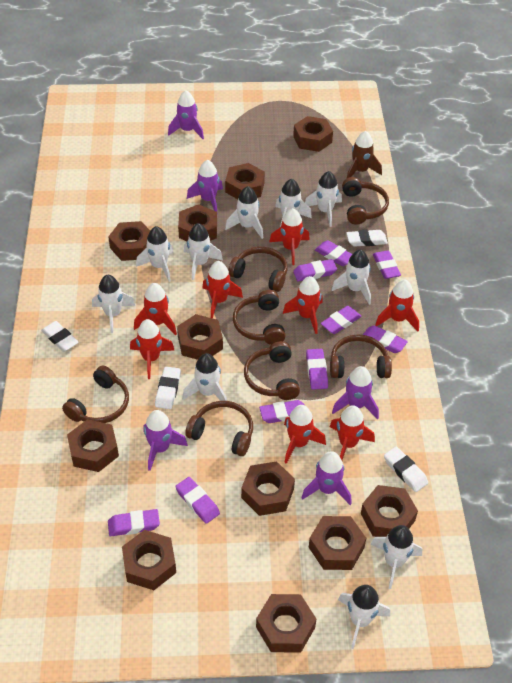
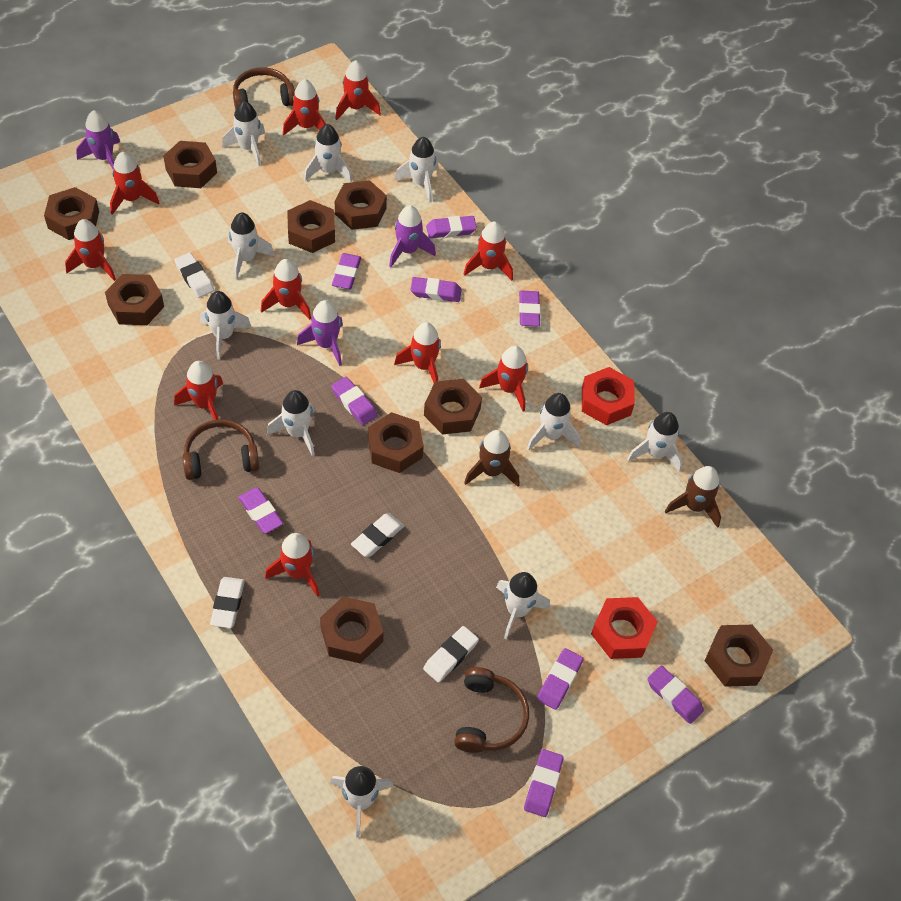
brown headphones: [62,366,129,423] [185,401,253,456] [228,247,287,292] [233,290,285,345] [244,341,300,400] [330,335,392,378] [342,177,389,225] = 7 -> [183,419,259,480] [233,67,295,110] [454,667,529,753] = 3
brown nut: [67,419,119,472] [108,221,150,261] [122,530,176,590] [177,314,223,360] [178,204,217,241] [225,163,265,199] [241,461,295,516] [256,594,316,653] [293,116,333,152] [309,516,366,570] [361,485,418,537] = 11 -> [44,187,99,240] [105,274,164,325] [163,141,217,188] [287,200,335,253] [320,596,384,663] [335,180,387,230] [368,412,424,473] [424,379,482,435] [705,625,773,687] = 9
brown rocket: [347,131,382,178] = 1 -> [464,430,519,487] [665,466,721,528] = 2
purple rocket: [143,410,188,471] [168,90,204,139] [187,160,223,212] [302,451,352,505] [332,366,379,419] = 5 -> [76,110,120,169] [297,300,343,366] [389,205,436,267] = 3
red nut: none = 0 -> [582,367,635,425] [591,597,658,659] = 2
red rocket: [130,319,174,379] [134,283,177,335] [202,261,243,318] [269,208,310,265] [283,276,323,334] [284,405,326,464] [330,405,375,460] [375,280,419,331] = 8 -> [65,219,116,281] [110,152,159,215] [174,361,223,420] [261,259,311,320] [265,533,319,597] [283,79,326,136] [335,60,381,120] [394,322,441,383] [464,222,513,281] [479,346,528,411] = 10

